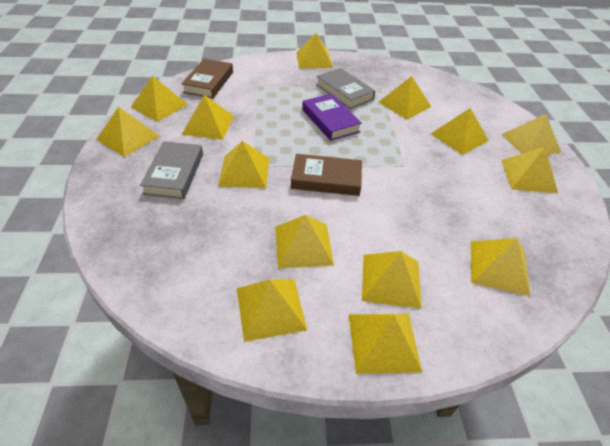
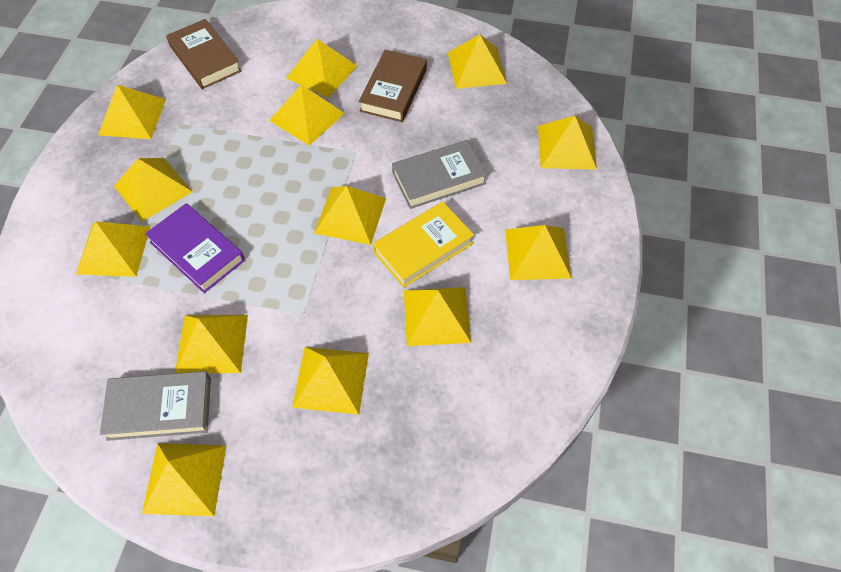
yellow book: none = 0 -> [373,201,474,288] = 1
yellow pyramid: [96,107,159,157] [131,76,188,122] [182,95,234,140] [218,141,269,188] [237,279,307,342] [275,215,334,269] [296,33,333,68] [348,313,422,374] [362,251,422,309] [378,76,431,119] [431,108,489,155] [471,238,530,296] [501,114,561,155] [501,147,558,193] = 14 -> [76,221,151,277] [98,85,166,139] [114,158,193,222] [142,443,226,516] [175,315,248,373] [269,85,345,146] [286,39,357,98] [292,347,369,415] [314,186,386,245] [404,287,471,346] [448,35,507,89] [505,225,572,280] [538,116,597,170] = 13

